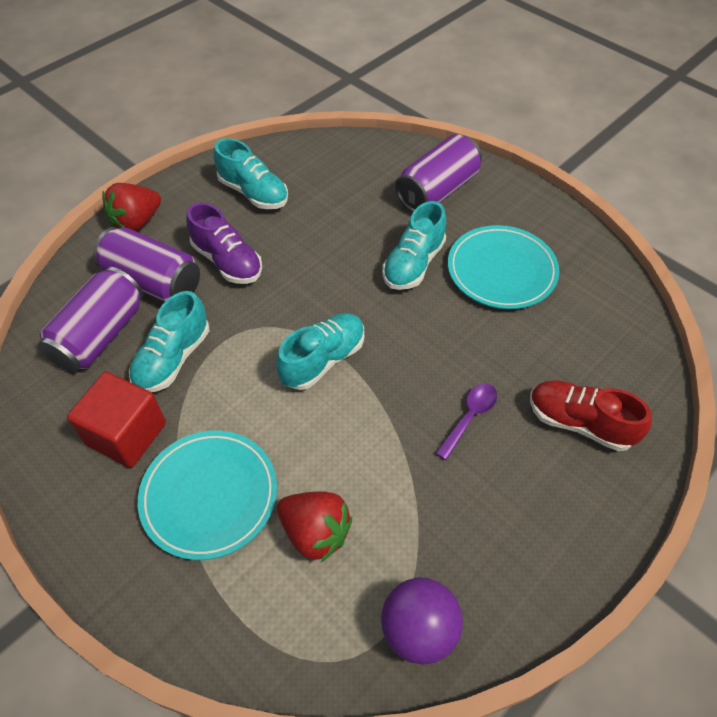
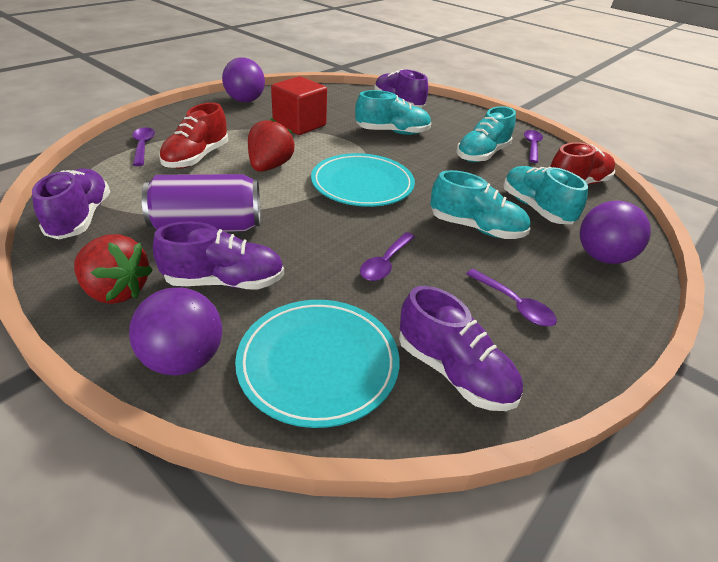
purple ball: [381,578,463,665] = 1 -> [129,288,222,376] [222,57,265,102] [580,201,651,264] = 3
purple can: [38,267,143,372] [93,227,200,302] [395,134,482,212] = 3 -> [142,174,260,232] = 1
purple shoe: [186,202,262,284] = 1 -> [32,168,110,239] [153,221,284,290] [374,69,428,108] [399,286,523,411] = 4
purple spoon: [436,384,497,460] = 1 -> [133,127,155,166] [360,232,415,281] [466,269,557,326] [524,130,543,163] = 4
red shoe: [530,381,652,451] = 1 -> [159,103,228,169] [550,142,615,184] = 2

